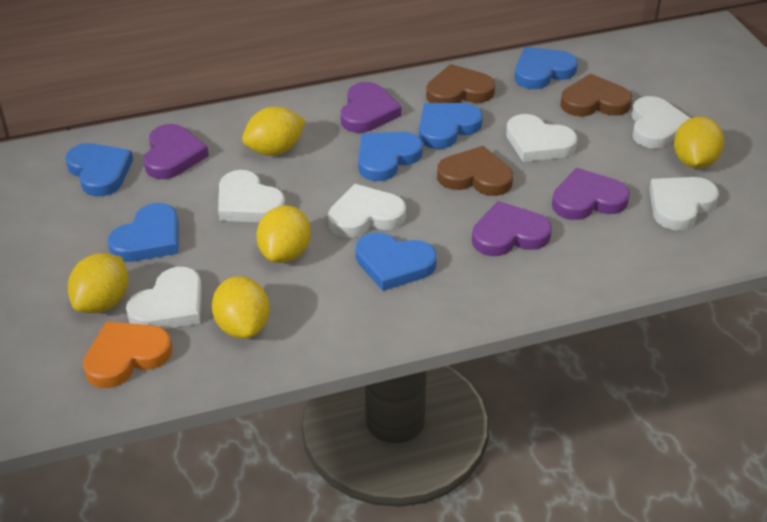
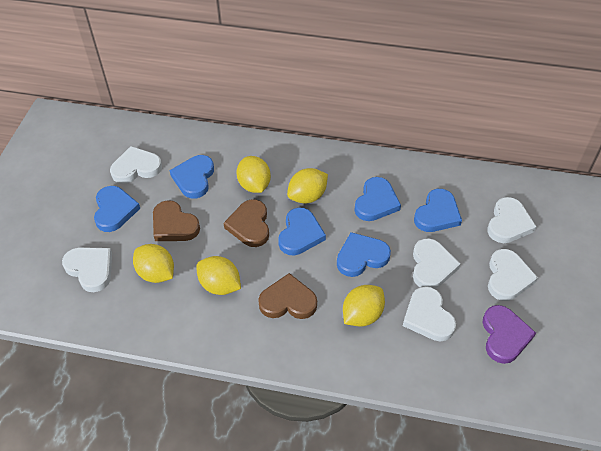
orange heart: [83,321,172,388] = 1 -> none = 0
purple heart: [144,124,209,179] [341,82,402,133] [472,201,552,256] [552,168,630,220] = 4 -> [482,305,536,364] = 1

